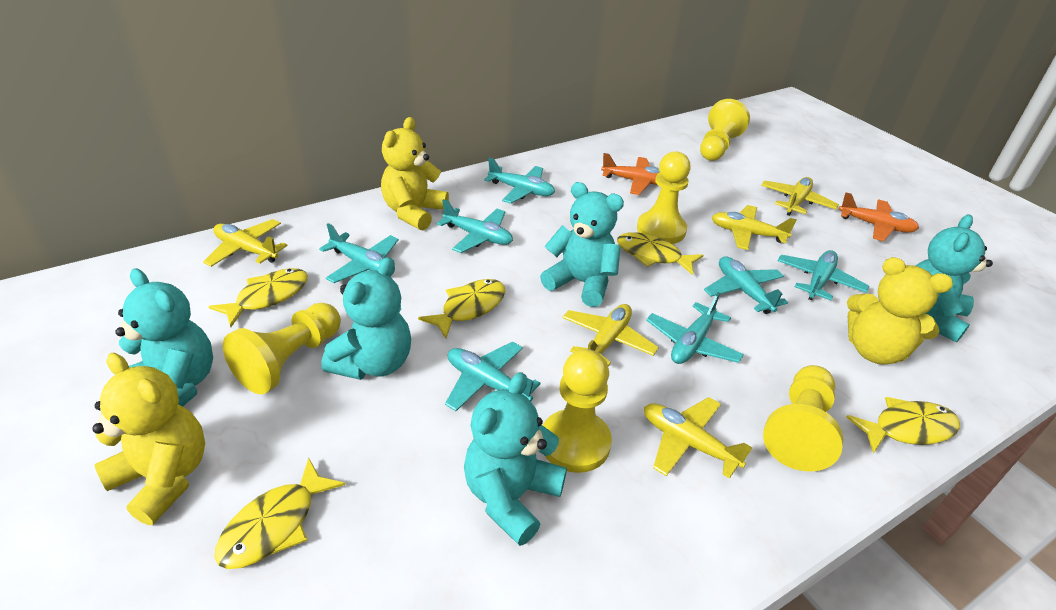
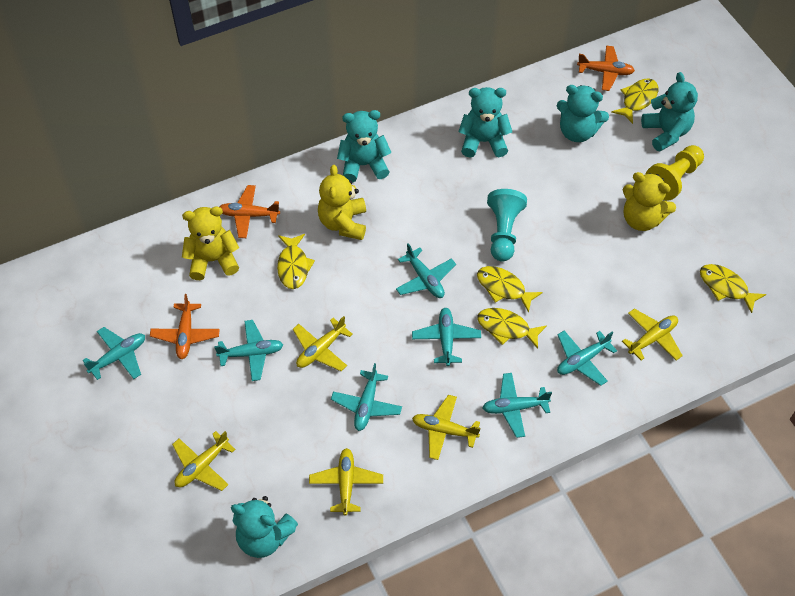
orange plane: [601,153,659,195] [839,192,919,241] = 2 -> [150,294,220,359] [220,185,280,238] [577,46,635,91] = 3
turquoise pawn: none = 0 -> [487,189,527,262] = 1
yellow pawn: [223,303,341,394] [543,349,612,473] [637,151,691,244] [700,99,750,161] [763,365,843,472] = 5 -> [646,145,704,201] = 1

